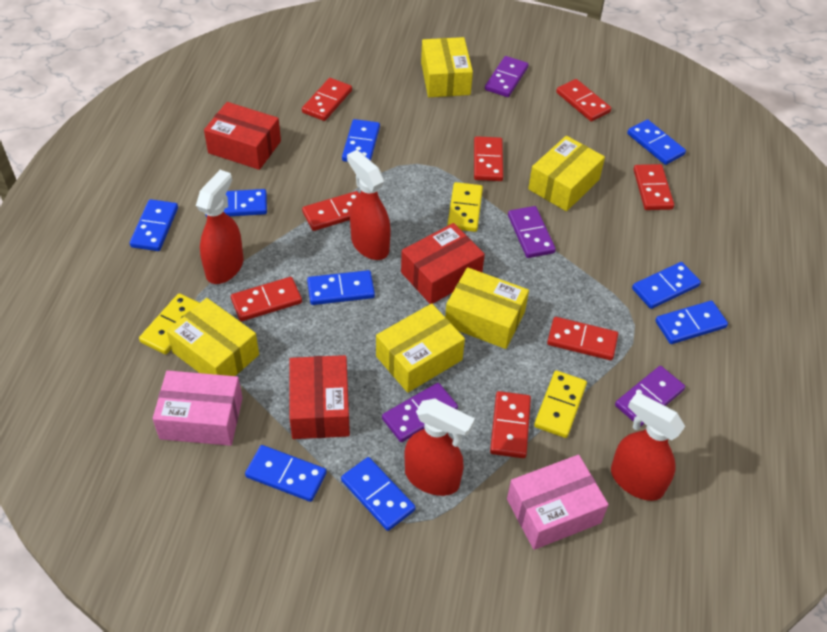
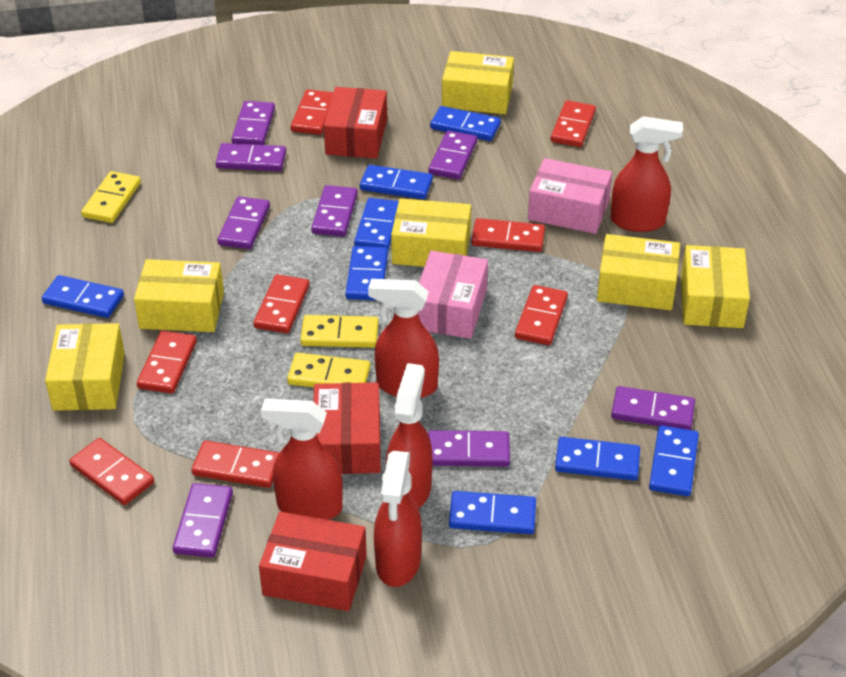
blue domino: [130,199,178,251] [205,189,267,217] [245,445,327,502] [307,270,375,305] [341,457,416,531] [342,119,380,162] [627,119,686,165] [632,262,701,309] [655,301,728,344] = 9 -> [42,275,124,318] [345,246,388,300] [354,198,399,249] [360,165,433,199] [430,106,501,141] [449,491,536,534] [555,437,640,481] [649,425,699,496] = 8
purple domino: [382,383,458,442] [485,56,529,97] [508,206,556,258] [615,366,685,427] = 4 -> [173,483,233,557] [215,143,286,171] [217,196,270,249] [232,101,275,145] [311,185,358,237] [428,131,477,179] [428,430,510,467] [611,386,695,430] = 8
red spray bottle: [196,170,244,284] [347,150,391,260] [405,399,475,496] [611,392,685,501] = 4 -> [261,399,343,520] [368,279,439,398] [374,451,422,587] [386,363,432,509] [610,116,683,232] = 5
yellow box: [166,298,259,376] [376,304,465,393] [421,37,473,97] [445,267,529,349] [528,136,605,211] = 5 -> [45,323,125,411] [134,259,224,332] [391,198,471,267] [442,51,514,114] [597,234,680,310] [681,245,750,328] = 6

